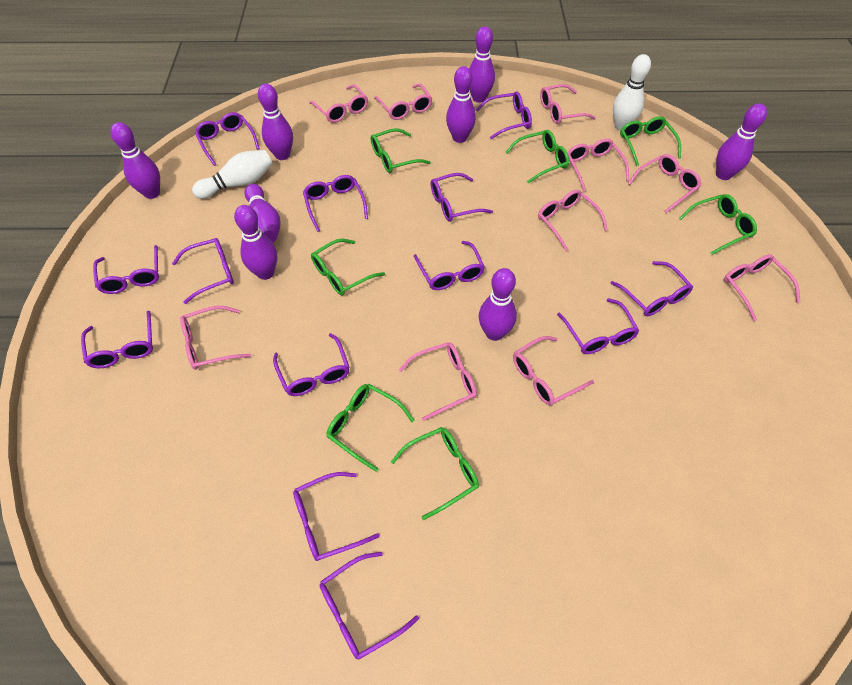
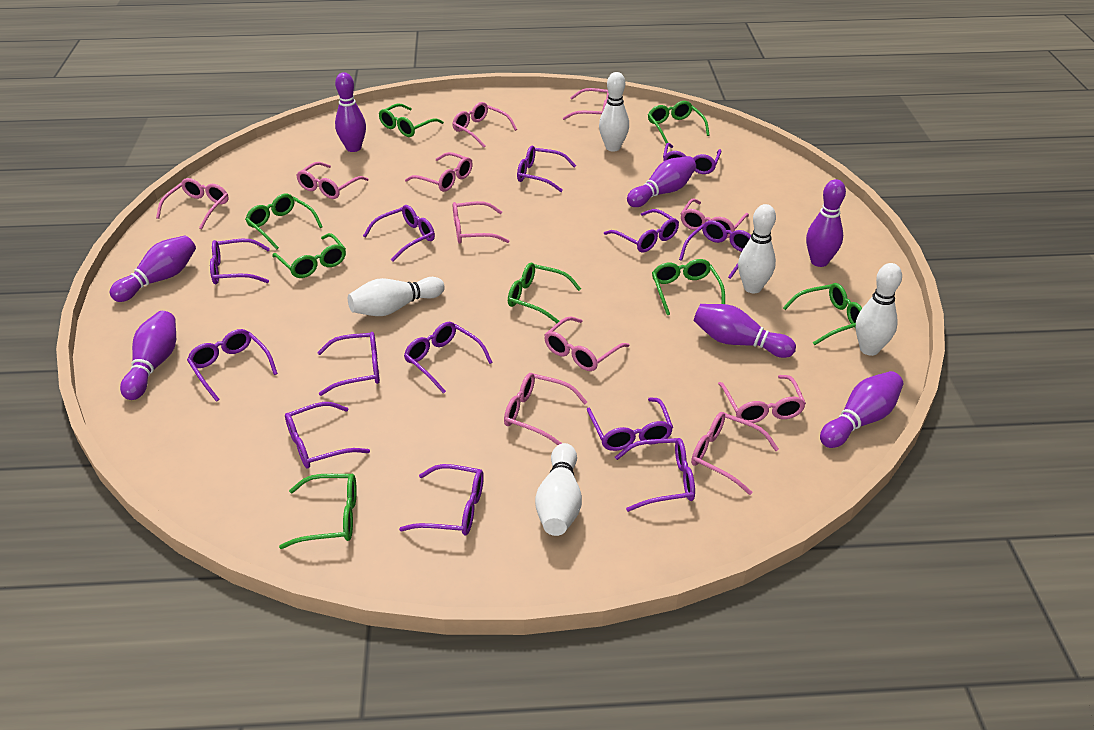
green glasses: [311,239,385,296] [326,384,415,472] [371,128,431,173] [391,427,479,520] [506,130,569,184] [620,116,681,166] [679,194,757,255] = 7 -> [245,194,322,250] [272,233,346,278] [279,474,357,549] [379,103,444,137] [508,262,581,323] [648,101,710,144] [652,259,725,315] [783,283,862,345] = 8
pink glasses: [180,306,251,370] [309,84,368,123] [374,84,432,120] [399,342,477,421] [513,336,594,405] [538,190,608,252] [540,84,596,124] [567,138,629,191] [628,154,702,213] [724,255,800,321] = 10 -> [156,178,229,229] [296,162,369,199] [405,152,472,192] [452,102,517,148] [453,201,509,244] [504,373,587,445] [544,316,630,371] [563,88,609,120] [681,198,749,238] [691,412,779,495] [718,375,806,423] = 11
purple bowling pin: [111,122,160,199] [234,205,277,280] [244,184,281,243] [258,83,293,160] [446,66,476,143] [469,26,495,103] [479,268,517,341] [716,104,767,180] = 8 -> [110,235,196,302] [120,311,176,400] [335,72,366,152] [627,156,696,207] [694,304,796,358] [806,179,846,267] [820,371,903,448] = 7
white bowling pin: [192,150,273,199] [613,54,651,131] = 2 -> [348,277,445,316] [535,443,582,536] [599,72,629,152] [738,204,776,293] [856,263,902,356] = 5

